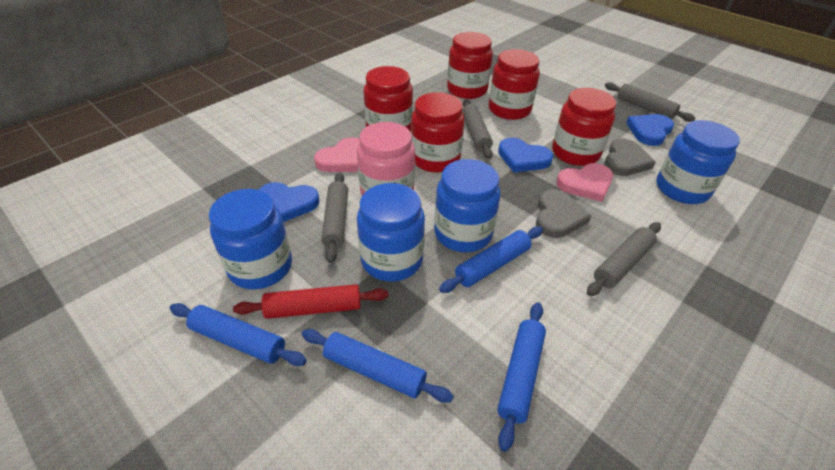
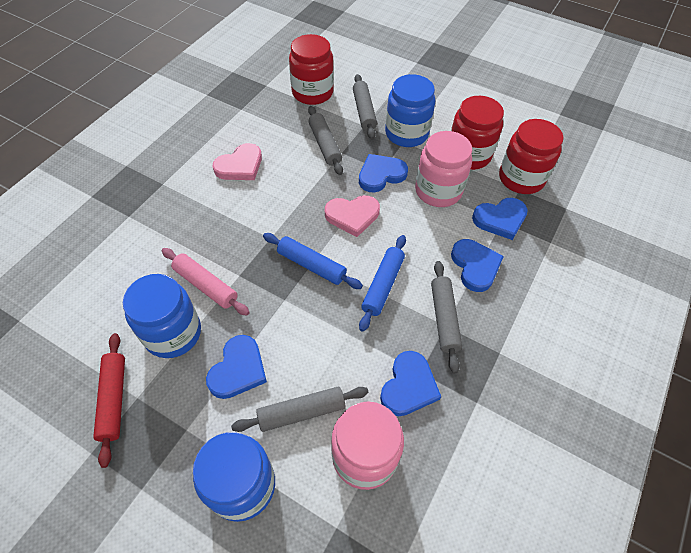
blue heart: [259,182,319,222] [498,138,553,172] [626,114,674,146] = 3 -> [206,335,267,399] [359,154,408,193] [380,351,441,416] [451,239,504,292] [472,198,528,240] = 5
blue jar: [209,189,292,289] [357,183,425,282] [434,159,500,253] [656,120,740,204] = 4 -> [123,274,201,358] [193,432,275,522] [385,74,435,147] = 3
blue rolling pin: [170,303,307,366] [302,329,454,403] [439,227,543,293] [497,302,546,452] = 4 -> [263,233,363,289] [359,235,406,332] = 2
grey heart: [536,189,591,238] [604,138,656,176] = 2 -> none = 0
pink jar: [357,122,415,196] = 1 -> [331,401,404,490] [415,131,472,207] = 2
pink rolling pin: none = 0 -> [162,248,250,316] = 1
red jar: [364,66,413,132] [411,92,464,173] [447,32,493,99] [489,49,540,120] [552,88,616,166] = 5 -> [289,34,334,105] [451,96,504,170] [499,119,564,194] = 3

